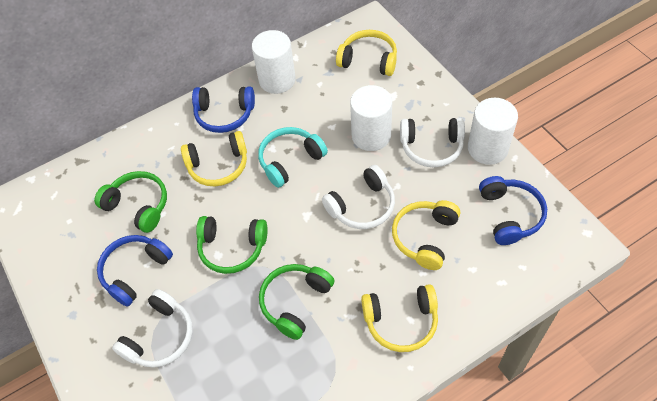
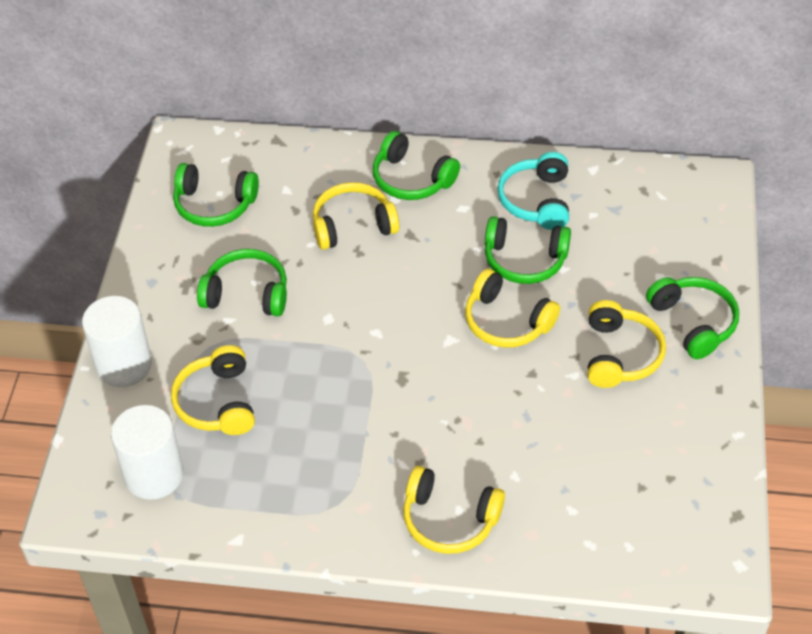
blue headphones: [97,235,173,307] [192,87,255,133] [479,176,547,245] = 3 -> none = 0
green headphones: [94,171,167,233] [196,216,268,274] [259,264,335,340] = 3 -> [173,163,259,227] [197,249,287,316] [373,131,460,200] [485,216,571,284] [646,277,739,359] = 5
white cylinder: [252,30,296,94] [350,85,392,151] [468,98,518,165] = 3 -> [82,296,152,387] [111,405,184,500] = 2
white headphones: [112,289,193,368] [322,165,395,229] [400,118,465,167] = 3 -> none = 0
yellow headphones: [181,131,247,186] [336,30,397,76] [361,284,438,352] [392,200,460,270] = 4 -> [171,345,255,435] [313,182,399,250] [403,466,505,554] [465,269,560,348] [587,300,666,388] = 5

